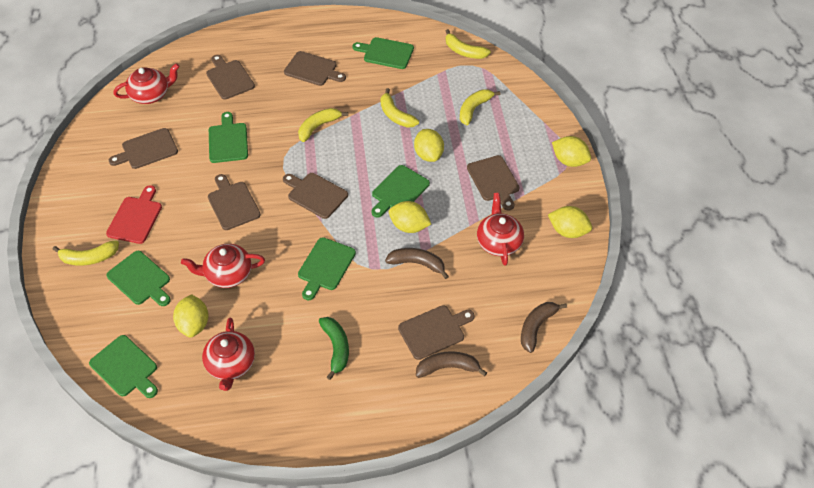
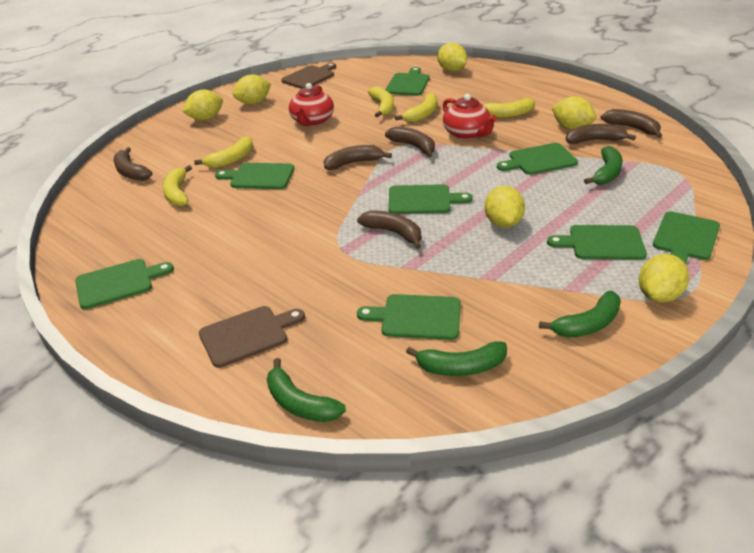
brown banana: [385,248,449,279] [416,351,487,378] [521,302,567,353] = 3 -> [114,147,152,181] [324,145,392,170] [357,210,421,249] [385,127,435,158] [566,124,636,144] [600,109,662,138] = 6
brown cutting board: [109,128,178,169] [206,55,255,100] [208,174,261,230] [283,173,348,219] [284,51,346,86] [398,305,475,360] [467,155,520,211] = 7 -> [199,306,305,368] [281,63,336,89] = 2
green banana: [319,317,349,380] = 1 -> [267,358,346,422] [406,341,507,376] [539,291,621,338] [584,146,623,185] = 4
green cutting board: [89,335,158,398] [106,251,171,306] [209,112,248,163] [298,237,356,300] [352,37,414,69] [372,165,430,218] = 6 -> [75,259,174,309] [215,163,294,189] [357,294,461,340] [385,67,430,96] [388,184,473,214] [497,143,578,175] [547,225,647,260] [653,211,720,264] = 8
red cutting board: [106,185,162,244] = 1 -> none = 0
red teapot: [114,63,180,104] [181,244,265,288] [202,318,255,391] [477,193,524,266] = 4 -> [289,83,334,126] [443,94,497,140] = 2
yellow lemon: [173,294,209,338] [389,201,431,233] [414,129,444,162] [548,206,592,238] [552,136,591,167] = 5 -> [182,90,223,121] [233,74,271,105] [437,43,467,72] [484,186,525,228] [552,96,596,130] [639,254,689,303] = 6

